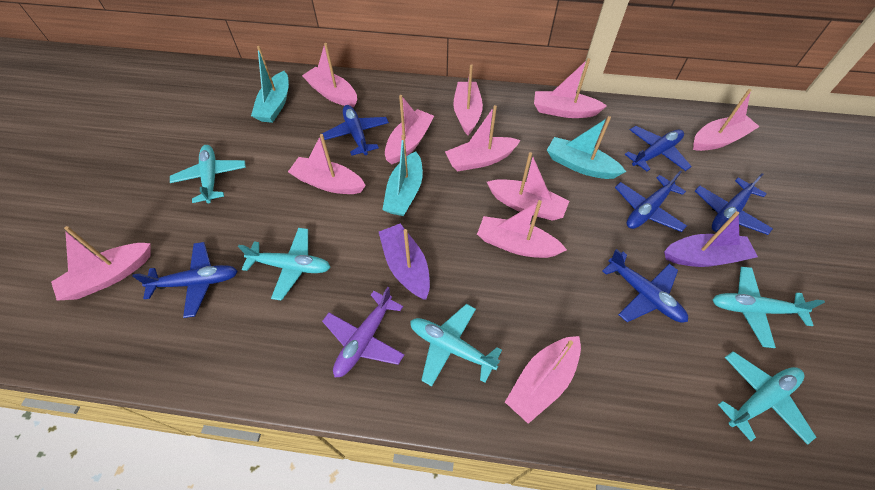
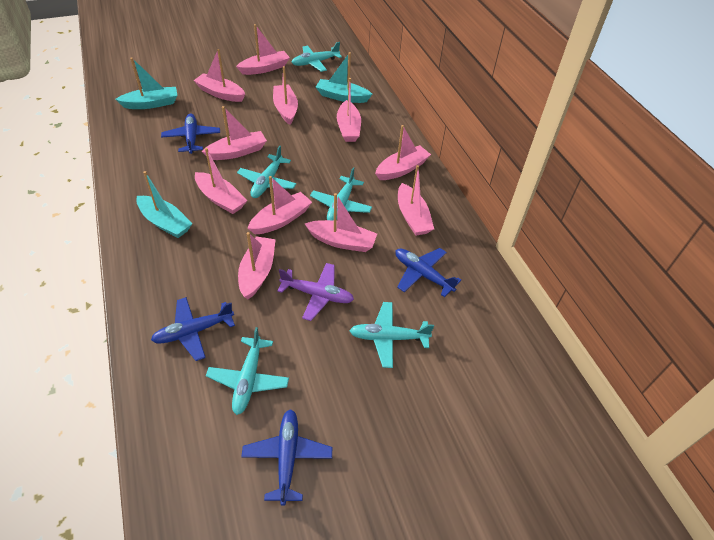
blue plane: [132,242,238,318] [322,105,389,156] [602,249,688,323] [615,171,687,232] [624,126,692,171] [695,173,773,235] = 6 -> [151,297,235,361] [161,113,220,154] [241,409,332,506] [395,248,461,297] = 4
purple boat: [379,224,430,299] [664,211,758,267] = 2 -> none = 0

